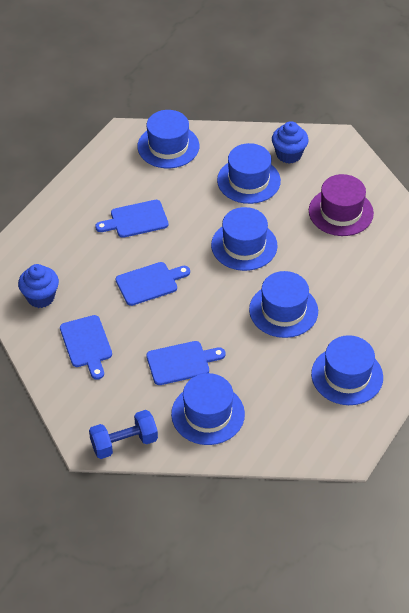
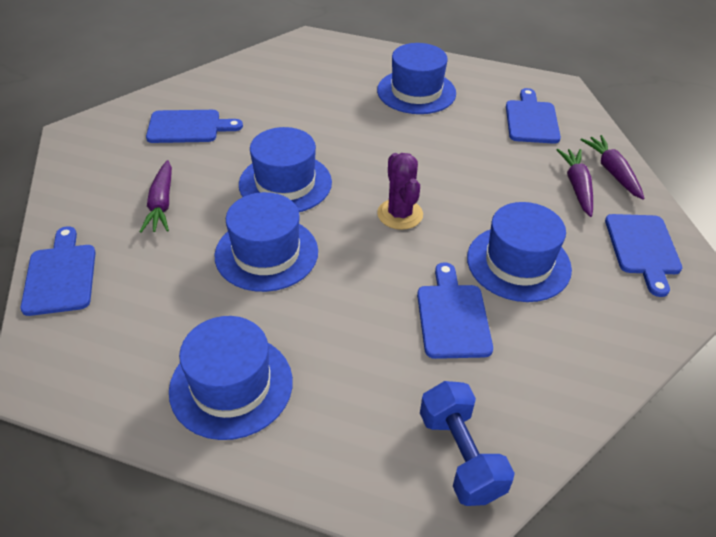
blue cupcake: [18,264,59,308] [272,121,309,164] = 2 -> none = 0
blue cutting board: [60,315,112,380] [95,200,168,238] [116,262,190,306] [146,341,226,385] = 4 -> [20,226,96,316] [146,110,243,143] [417,262,493,359] [506,88,561,144] [605,214,682,297] = 5
blue hat: [137,110,199,168] [171,373,245,445] [211,207,278,271] [217,143,281,204] [249,271,318,338] [311,335,383,405] = 6 -> [169,316,293,440] [214,192,318,292] [239,127,332,212] [377,43,456,114] [467,202,572,302] = 5
purple cactus: none = 0 -> [377,153,423,230] = 1
purple carrot: none = 0 -> [140,160,172,233] [557,149,593,217] [581,135,645,200] = 3
purple hat: [309,174,374,236] = 1 -> none = 0

